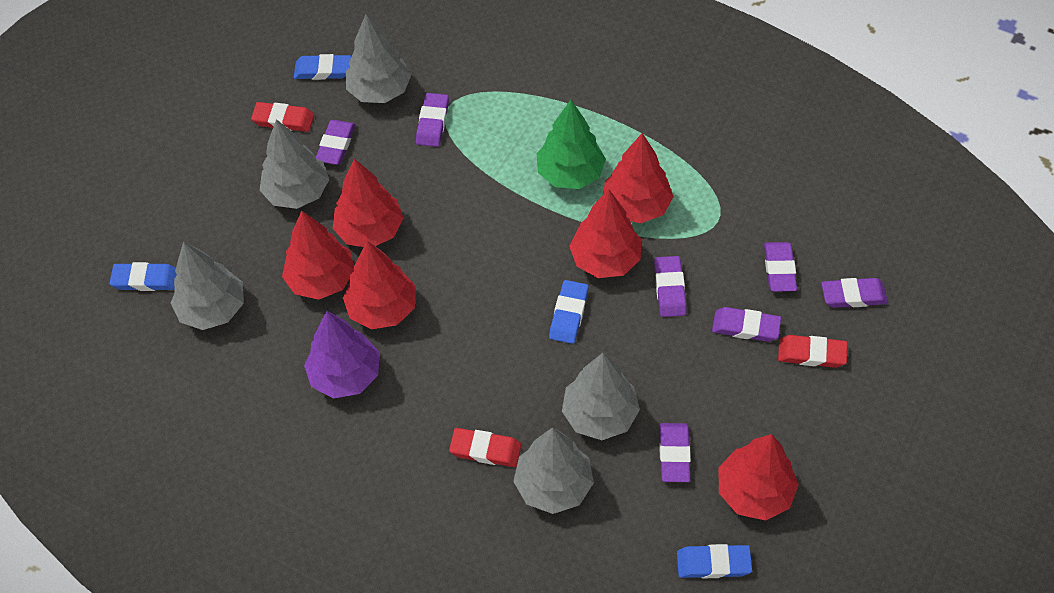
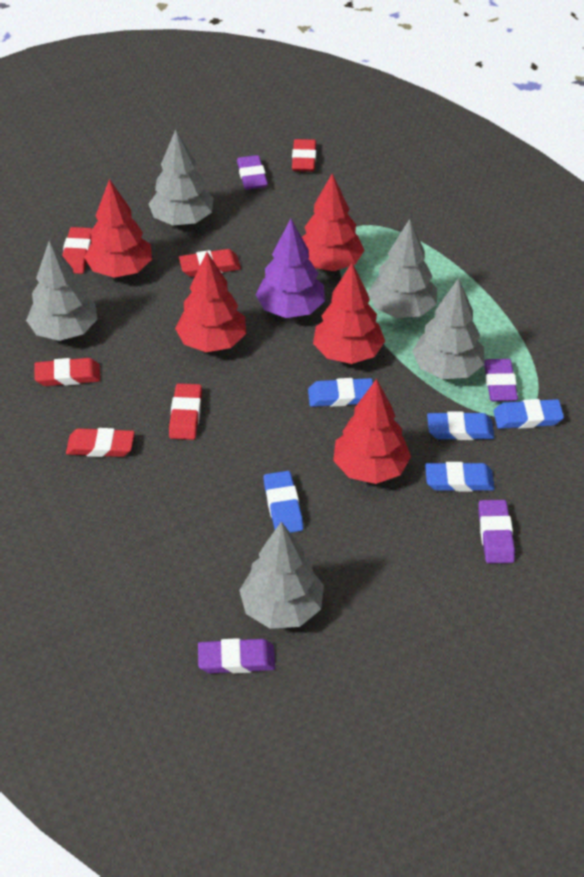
blue eraser: [110,262,177,291] [294,54,351,80] [549,280,589,344] [677,544,752,578] = 4 -> [263,471,304,533] [308,378,373,407] [425,462,495,492] [427,411,494,440] [493,399,564,429] = 5
green tree: [537,100,606,189] = 1 -> none = 0
purple eraser: [316,120,355,165] [416,93,449,147] [654,256,687,317] [659,423,691,482] [712,307,781,342] [764,242,797,292] [821,278,888,308] = 7 -> [198,638,275,674] [237,155,268,190] [478,500,515,564] [484,359,518,402] = 4
red eraser: [251,102,315,132] [449,428,522,467] [778,335,847,368] = 3 -> [34,358,100,386] [62,227,92,274] [66,428,135,457] [169,383,202,440] [179,249,241,277] [292,139,316,172] = 6
red tree: [282,211,354,300] [333,159,404,247] [343,241,416,329] [569,189,641,278] [603,133,674,223] [719,434,799,521] = 6 -> [84,179,152,278] [175,252,246,352] [302,173,364,271] [313,263,385,364] [333,379,411,484] = 5

